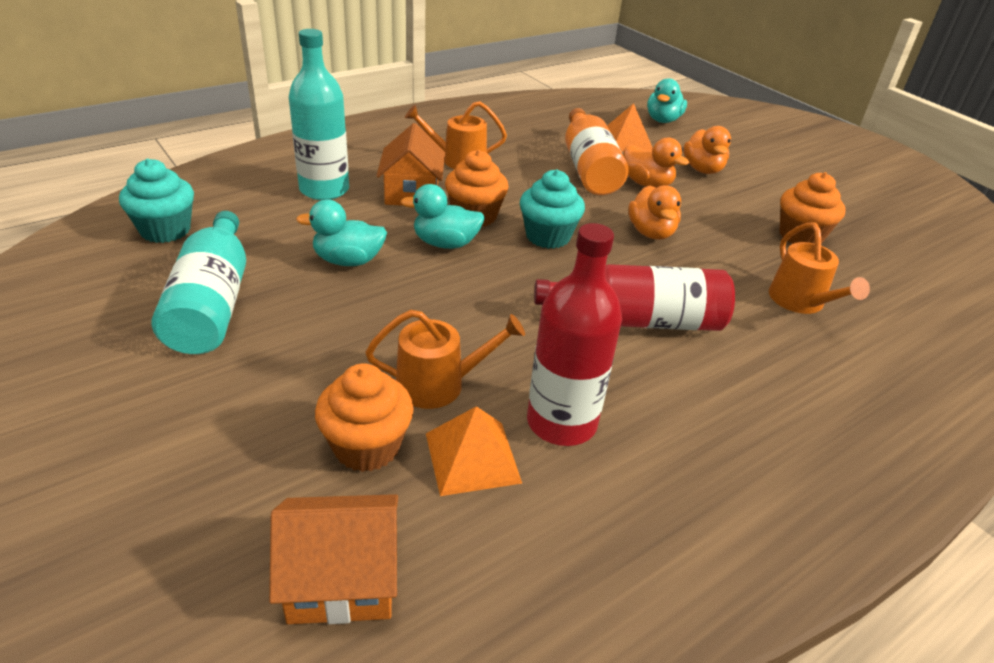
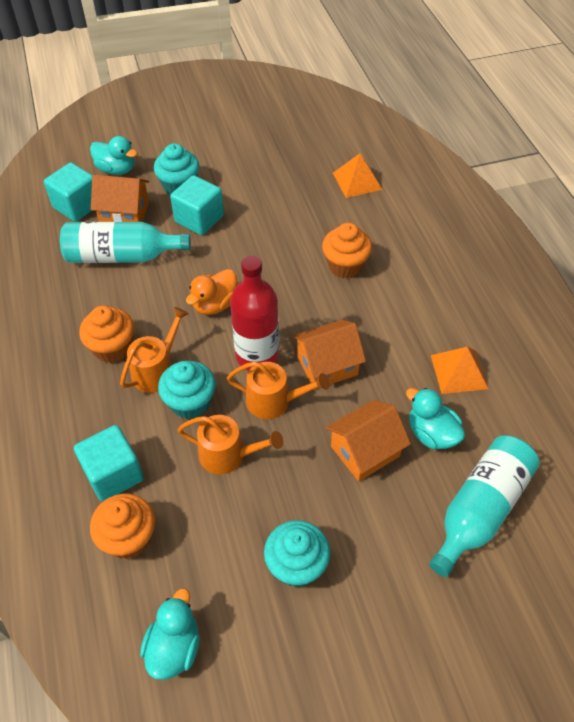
orange bottle: [565,108,629,195] = 1 -> none = 0
orange duck: [624,137,689,188] [628,185,681,240] [683,126,731,174] = 3 -> [186,269,238,315] = 1
orange house: [269,494,398,624] [376,123,445,206] = 2 -> [91,175,149,222] [292,320,366,390] [326,400,411,482] = 3
red bottle: [527,223,622,446] [534,264,735,331] = 2 -> [230,256,279,370] = 1
turquoise cube: none = 0 -> [44,162,93,222] [74,425,144,502] [170,175,224,235] = 3
turquoise cupcake: [119,159,194,243] [520,169,585,249] = 2 -> [154,143,199,195] [158,361,216,419] [264,520,330,587] = 3

